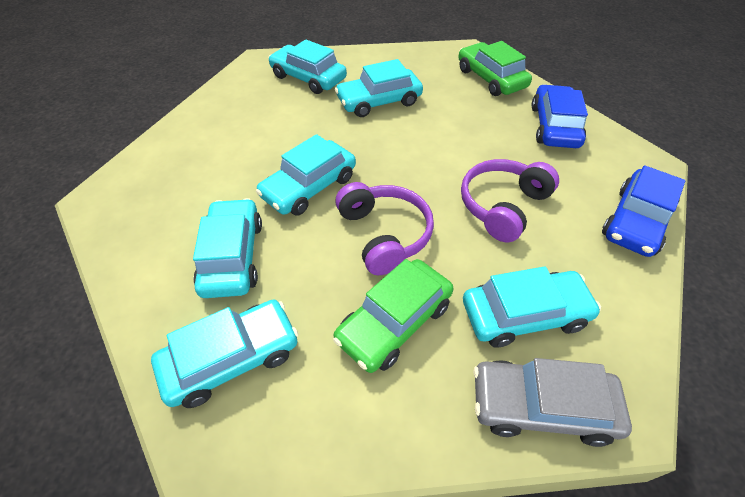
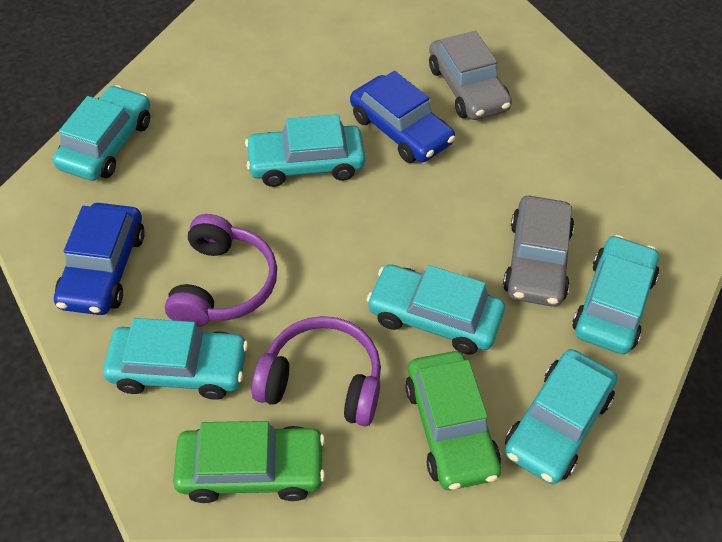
grey car: [473,358,632,447] = 1 -> [429,31,512,120] [503,196,574,307] = 2

